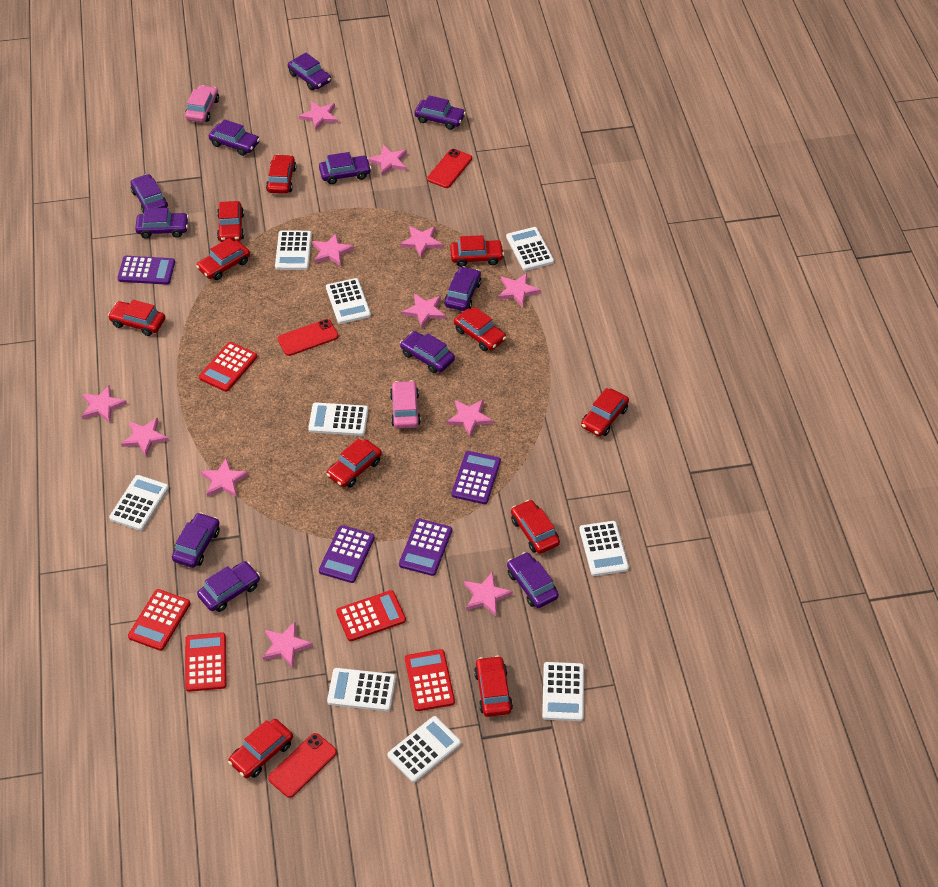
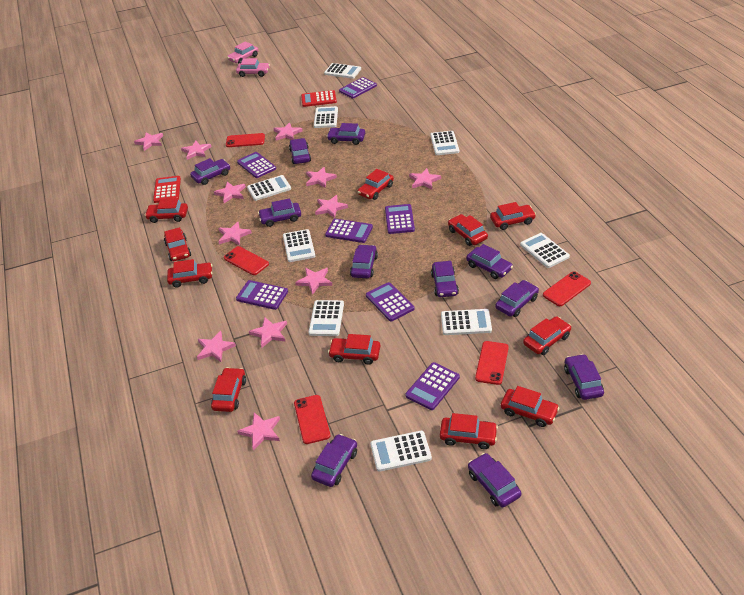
purple calculator: [118,256,175,285] [319,525,375,583] [399,519,452,576] [451,451,501,504] = 4 -> [236,280,288,310] [237,152,276,178] [325,219,373,243] [339,77,377,99] [366,282,415,321] [385,204,415,234] [405,362,460,410] = 7
red calculator: [128,589,190,651] [185,632,226,692] [199,342,257,392] [336,590,406,641] [405,649,455,711] = 5 -> [153,176,181,203] [301,90,337,107] = 2
red phone: [268,733,337,798] [278,319,339,356] [427,149,472,188] = 3 -> [224,246,269,275] [226,133,265,147] [294,395,330,444] [475,341,509,385] [543,271,591,306] = 5

